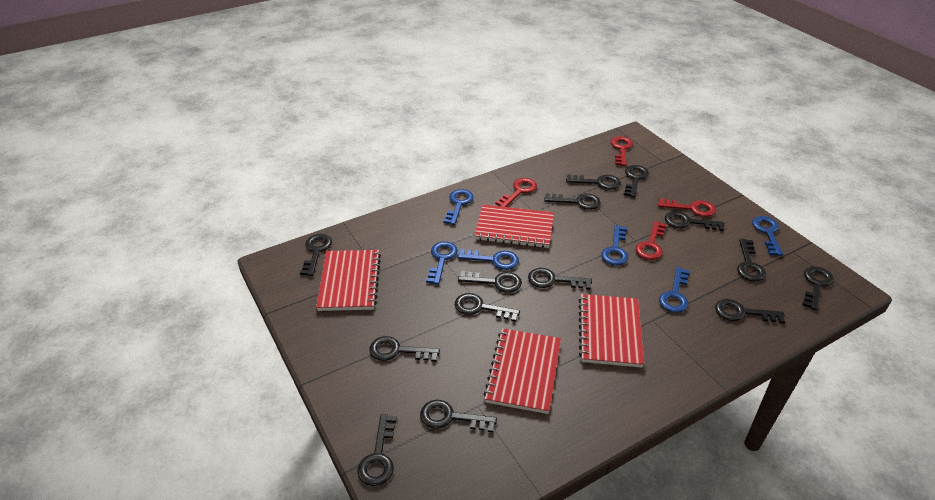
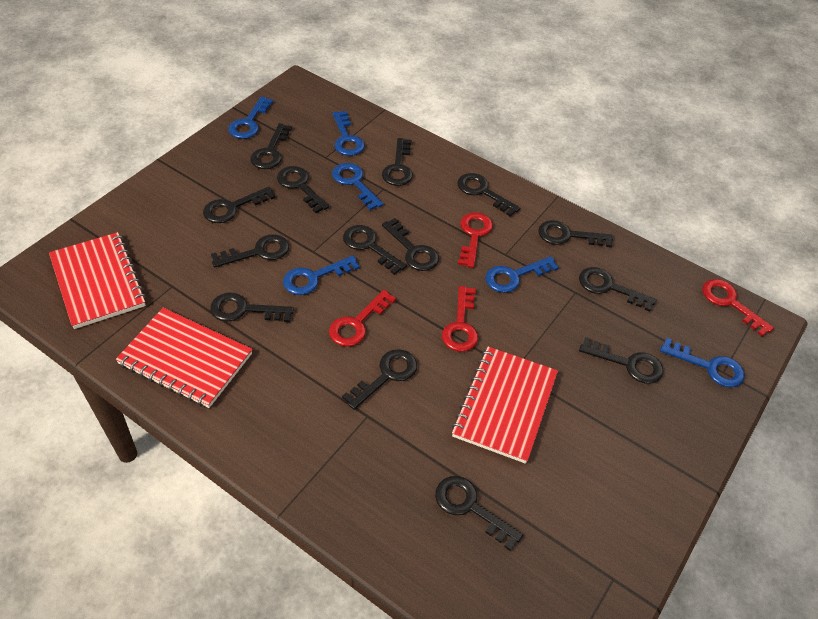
red notebook: [316,250,381,311] [474,204,554,248] [483,328,561,414] [578,294,644,368] = 4 -> [49,232,146,329] [116,308,252,408] [452,346,558,464] = 3

